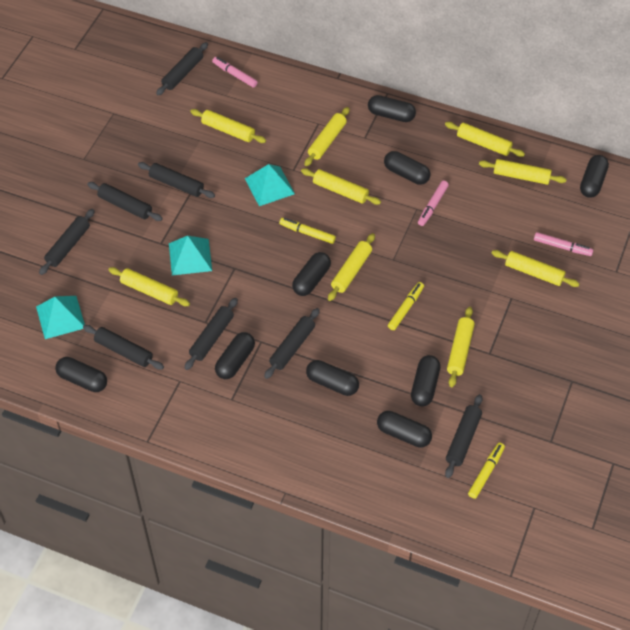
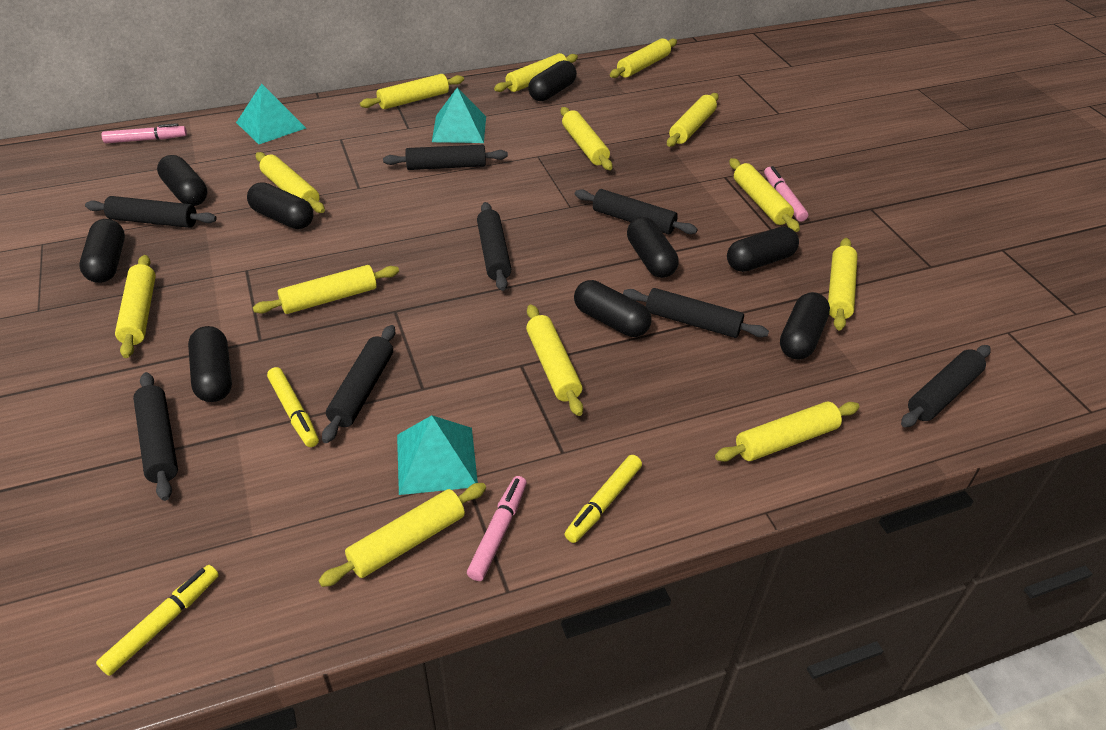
yellow rolling pin: [108,267,190,306] [190,109,266,143] [301,168,381,205] [304,107,350,166] [328,233,375,301] [445,122,525,157] [447,307,475,387] [479,159,567,185] [492,250,580,287] = 9 -> [115,255,156,358] [253,265,399,314] [256,152,325,213] [318,483,486,587] [360,74,464,109] [494,53,578,92] [526,305,583,416] [561,107,613,170] [610,38,677,78] [667,93,719,147] [715,401,860,462] [729,158,800,232] [828,238,858,330] = 13

